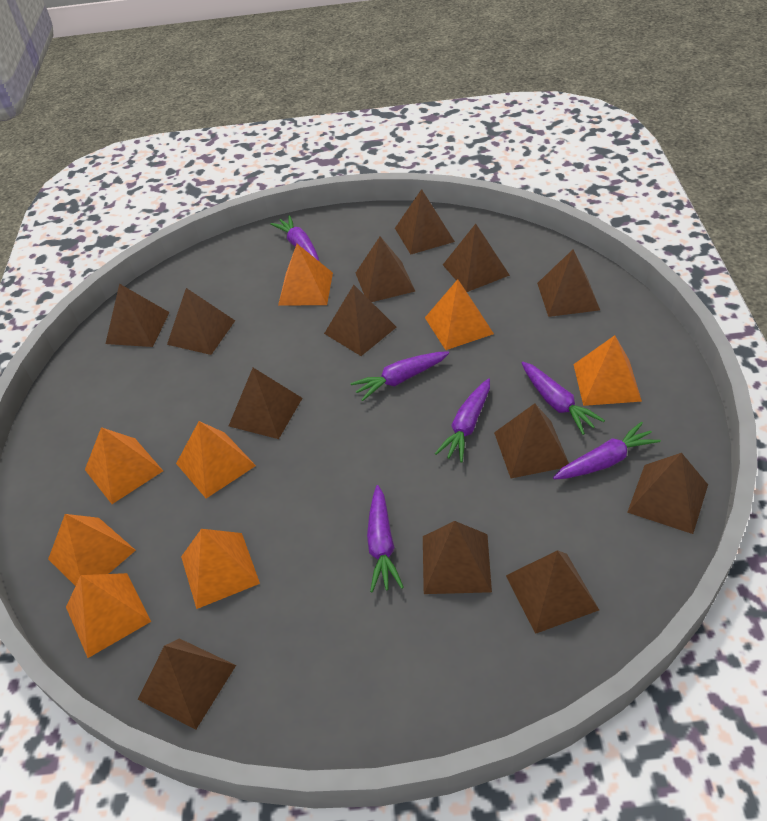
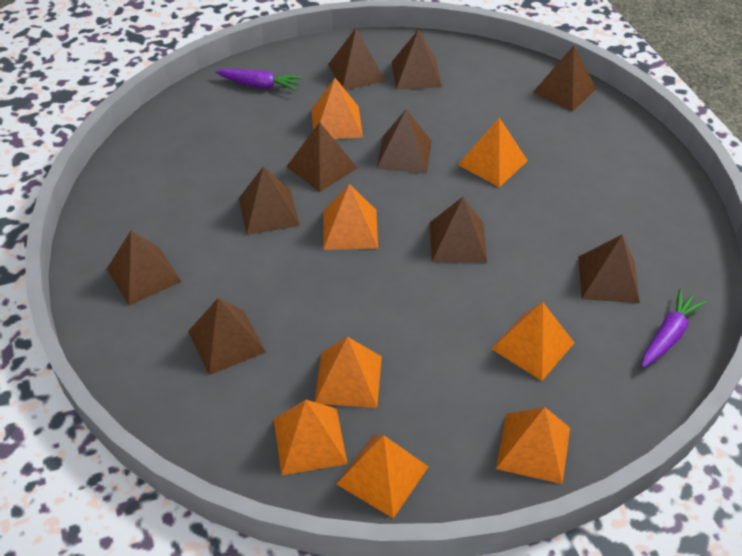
brown pyramid: [106,284,170,347] [138,638,236,730] [167,288,235,355] [229,368,302,439] [324,285,396,356] [356,236,415,302] [395,189,455,254] [423,521,492,594] [443,224,510,292] [494,403,569,478] [506,550,599,634] [537,249,600,317] [627,453,708,534] = 13 -> [107,231,182,305] [188,298,266,375] [239,166,300,235] [286,122,357,192] [328,28,385,90] [376,109,432,174] [392,29,442,90] [430,197,487,263] [533,46,597,111] [578,235,640,303] = 10
purple carrot: [270,215,319,261] [350,351,449,401] [367,485,404,592] [435,378,490,462] [522,362,605,435] [553,422,661,480] = 6 -> [215,69,302,91] [642,289,706,368] = 2

